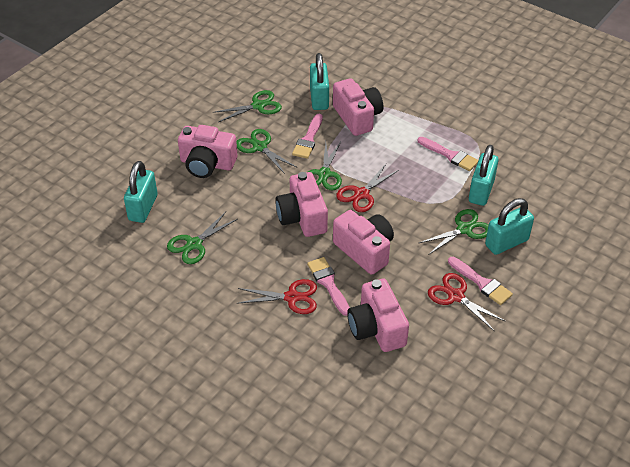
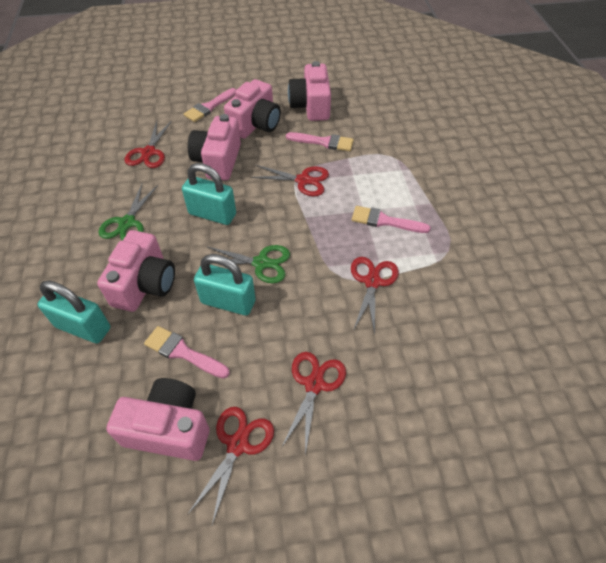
green scissors: [167,212,238,264] [213,90,282,122] [236,129,296,174] [308,142,342,191] [419,209,489,255] = 5 -> [98,184,158,241] [206,245,290,283] = 2
red scissors: [237,279,317,314] [336,164,399,212] [428,273,506,332] = 3 -> [125,121,172,168] [188,407,274,525] [251,165,329,196] [281,352,346,455] [351,257,399,335] = 5
turquoise padlock: [124,161,158,223] [310,53,329,110] [469,145,499,206] [485,198,534,255] = 4 -> [37,280,110,343] [182,163,236,225] [194,254,256,316] = 3

